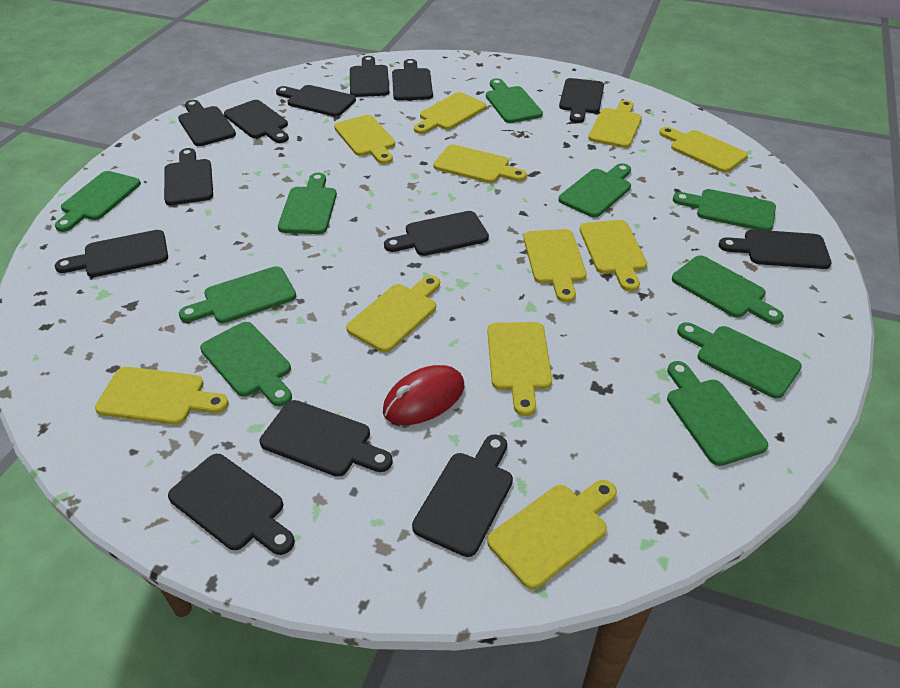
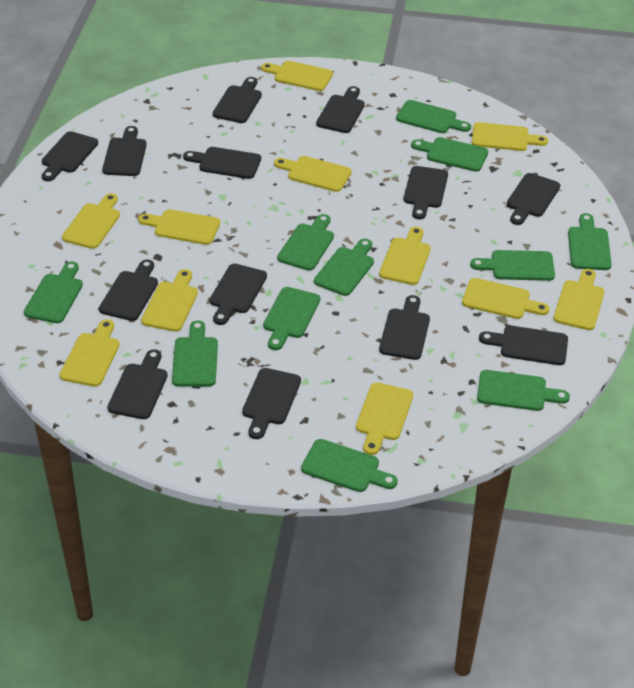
green cutting board: [55,171,141,232] [179,266,296,323] [200,322,292,407] [278,173,337,234] [486,78,543,123] [558,163,631,217] [667,361,768,466] [672,255,784,324] [673,189,776,231] [677,322,802,399] = 10 -> [24,262,83,323] [172,320,218,387] [263,287,320,350] [277,214,334,271] [301,439,398,492] [314,239,374,296] [396,100,471,133] [411,137,488,172] [470,250,555,281] [477,370,570,411] [568,213,612,270] = 11
red mouse: [383,365,464,425] = 1 -> none = 0

